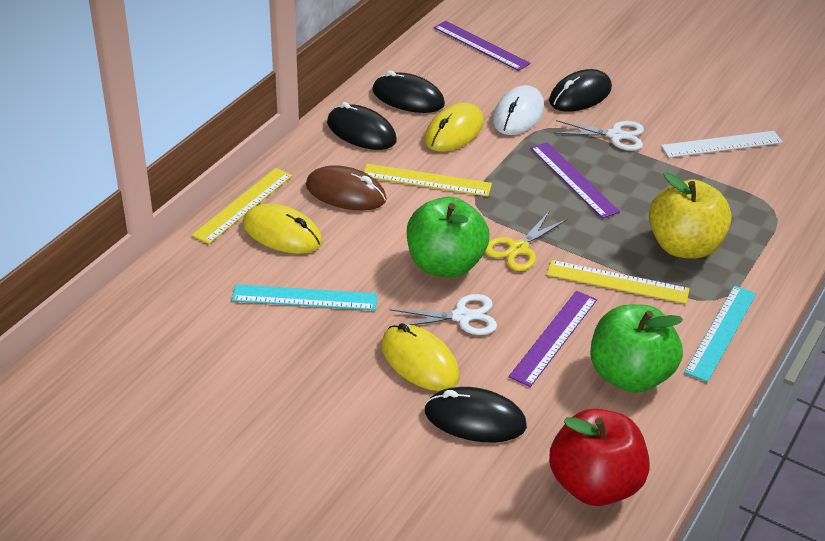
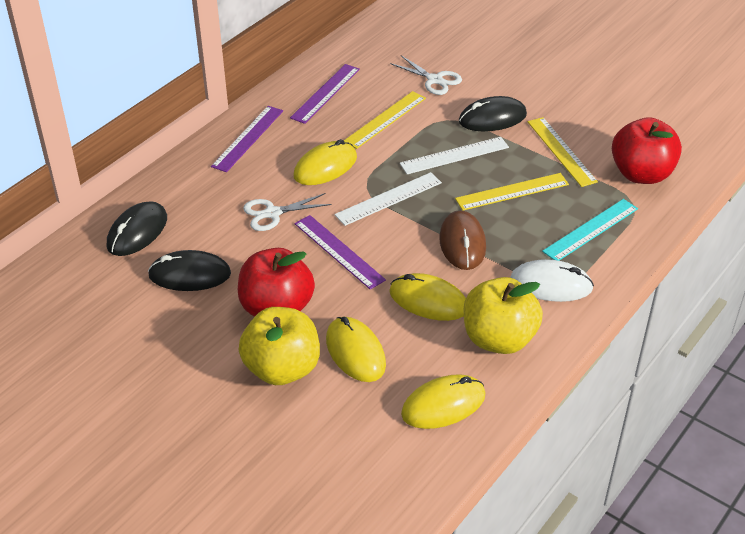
black mouse: [327,102,397,150] [372,71,445,113] [425,387,527,443] [549,69,612,112] = 4 -> [107,201,167,256] [148,250,231,291] [459,96,527,131] = 3
green apple: [407,197,489,278] [590,304,683,393] = 2 -> none = 0
red apple: [549,408,650,506] = 1 -> [238,248,315,317] [612,117,682,184] = 2
turquoise ruler: [231,284,377,310] [684,285,756,382] = 2 -> [542,199,638,261] = 1
white ruler: [661,131,783,158] = 1 -> [334,172,442,226] [400,137,509,174] = 2
yellow apple: [649,172,732,259] = 1 -> [239,307,320,385] [464,277,543,354] = 2
yellow mouse: [243,204,322,254] [381,323,460,391] [425,103,484,152] = 3 -> [293,139,357,185] [326,317,386,382] [389,273,466,321] [401,374,485,429] = 4
yellow scissors: [485,212,567,271] = 1 -> none = 0

